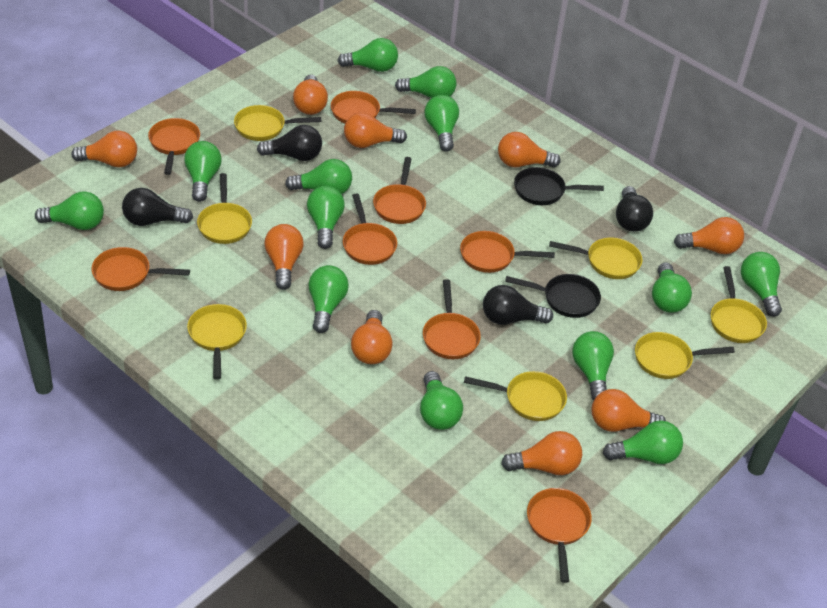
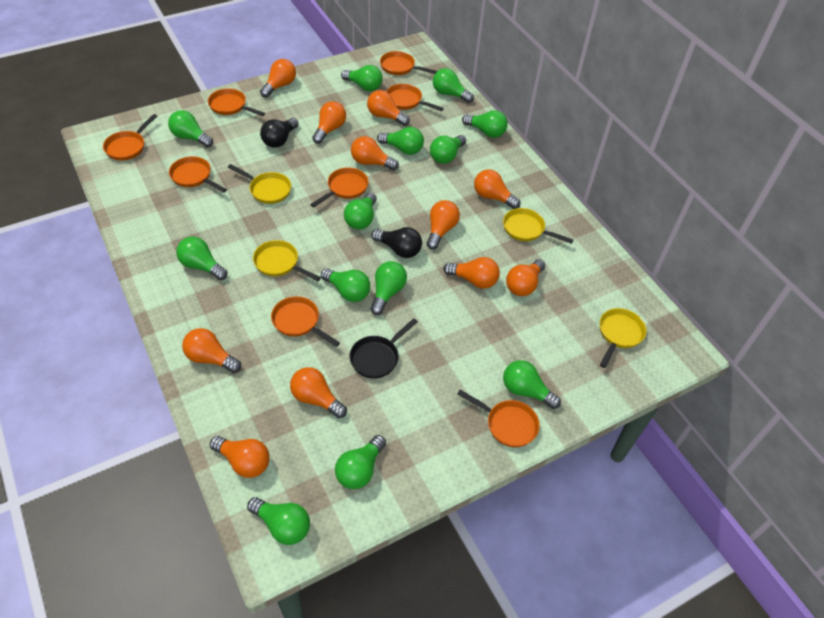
black light bulb: [122,188,193,226] [257,125,322,161] [483,285,553,325] [616,186,653,232] = 4 -> [260,118,299,148] [371,227,422,258] = 2
black pan: [505,274,601,318] [514,167,604,205] = 2 -> [349,318,418,379] = 1
orange light bulb: [71,131,137,168] [264,224,304,290] [293,75,328,115] [344,112,407,148] [351,310,393,364] [498,132,561,168] [501,431,582,475] [592,389,666,432] [674,217,744,254] = 9 -> [182,328,241,373] [210,436,269,478] [260,59,296,97] [290,367,347,418] [312,101,346,144] [351,136,399,171] [367,90,410,126] [426,200,460,249] [443,257,500,289] [474,169,520,209] [506,259,545,296] = 11
yellow pan: [187,304,247,380] [197,173,252,244] [234,105,321,141] [464,371,567,421] [549,238,643,279] [635,332,735,379] [711,266,767,343] = 7 -> [228,164,291,204] [253,240,321,281] [503,208,574,244] [600,308,646,368] = 4

